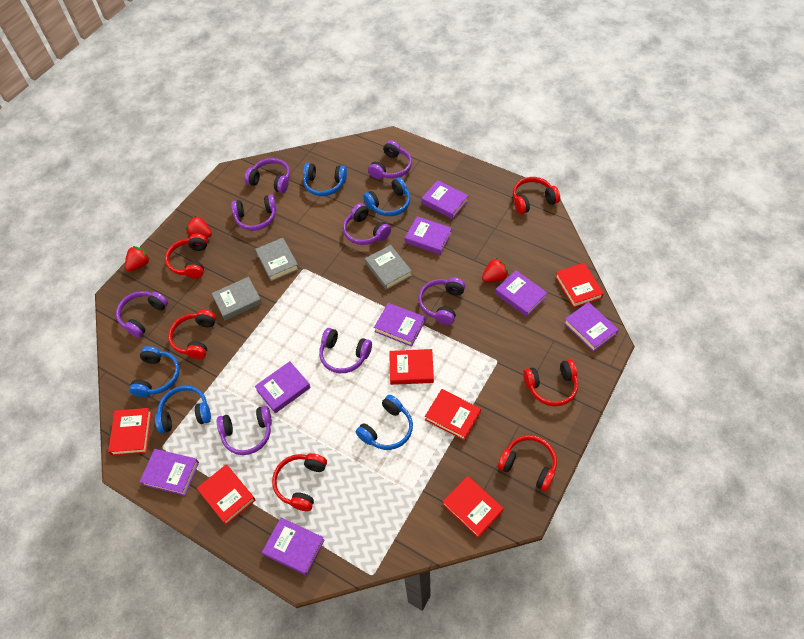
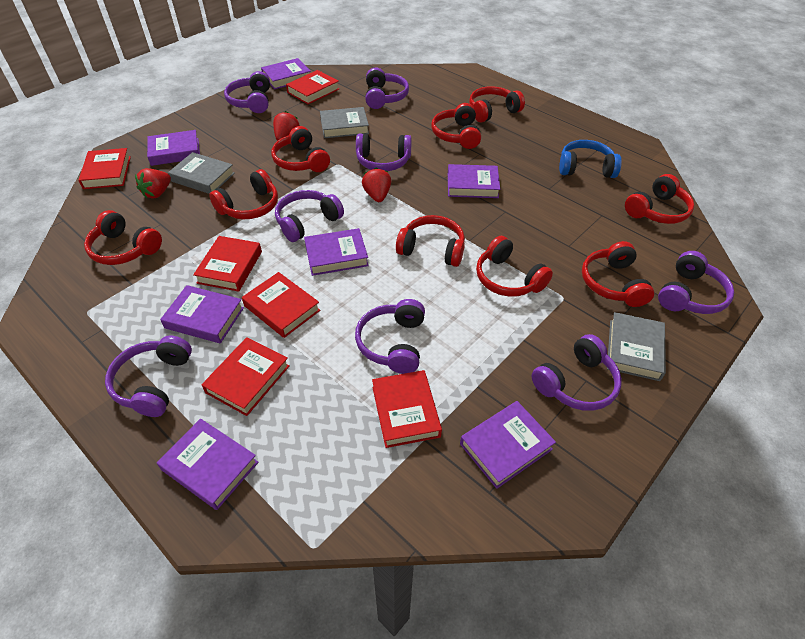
blue headphones: [129,346,180,397] [155,385,211,433] [303,163,347,196] [356,395,413,450] [363,177,410,216] = 5 -> [559,140,622,178] = 1
purple book: [139,449,199,496] [255,361,311,413] [262,518,324,575] [374,303,425,347] [405,216,452,255] [422,180,469,219] [495,270,548,317] [564,302,619,352] = 8 -> [147,130,200,166] [157,418,259,510] [160,285,244,343] [261,58,311,89] [304,228,369,276] [448,164,500,198] [460,401,556,489] = 7
red headphones: [165,234,208,279] [168,310,216,359] [272,453,327,511] [498,435,557,491] [513,177,560,214] [523,359,578,406] = 6 -> [84,210,162,265] [209,169,278,219] [271,126,330,172] [396,215,465,267] [431,103,481,149] [469,86,525,123] [476,236,553,297] [582,241,654,307] [625,174,694,224] = 9

